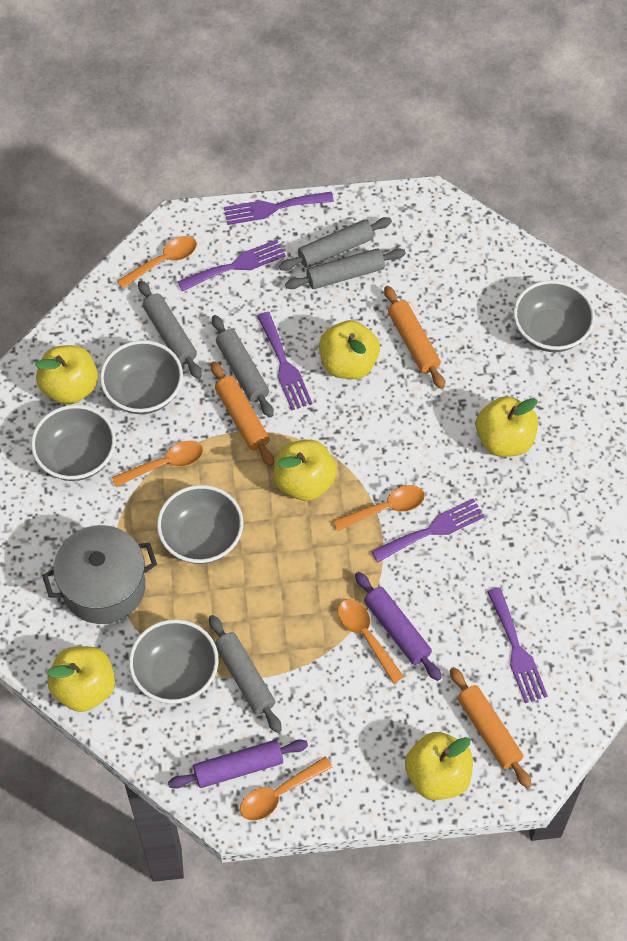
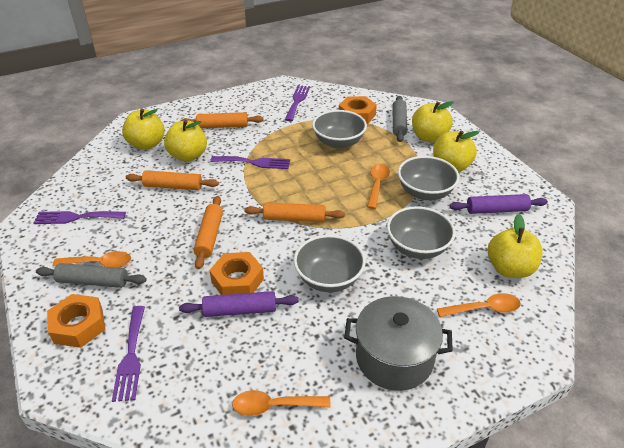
grey bowl: [31,405,116,481] [100,340,183,414] [129,619,218,703] [157,485,243,564] [513,280,595,352] = 5 -> [293,235,366,292] [312,110,367,149] [387,206,456,259] [398,156,459,200] = 4
grey rolling pin: [138,280,202,379] [209,615,282,733] [212,315,274,417] [279,217,392,271] [285,248,406,289] = 5 -> [36,263,147,288] [393,96,407,142] = 2
orange nut: none = 0 -> [47,294,105,348] [209,252,264,295] [339,96,377,124] = 3
orange rolling pin: [211,361,274,466] [384,286,445,389] [450,667,532,788] = 3 -> [126,170,219,190] [180,112,264,128] [193,196,223,269] [244,202,345,222] = 4
orange spoon: [112,441,203,487] [117,236,197,289] [240,757,332,821] [333,485,425,531] [338,599,404,684] = 5 -> [53,251,131,268] [232,390,330,416] [367,164,390,209] [437,293,521,317] = 4
purple fork: [177,240,286,292] [224,192,334,225] [257,312,312,410] [371,498,485,562] [487,587,548,703] = 5 -> [34,211,126,224] [112,306,145,402] [210,156,290,169] [285,85,310,121] = 4
yellow apple: [35,345,98,405] [47,646,115,712] [274,440,337,501] [319,320,380,379] [405,732,473,800] [476,396,538,457] = 6 -> [122,108,165,150] [164,120,207,162] [412,101,454,143] [433,130,479,173] [488,214,543,278] = 5

